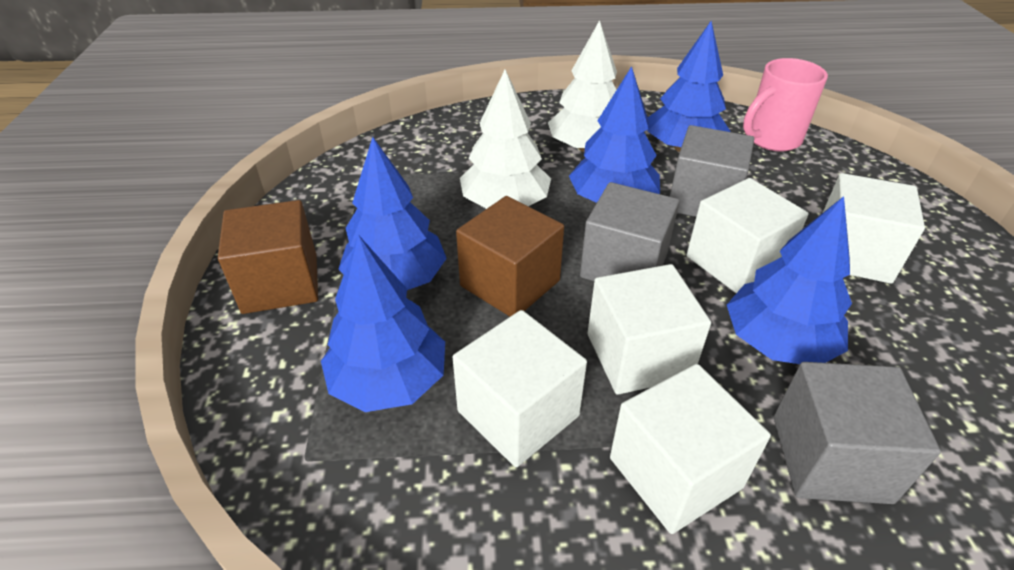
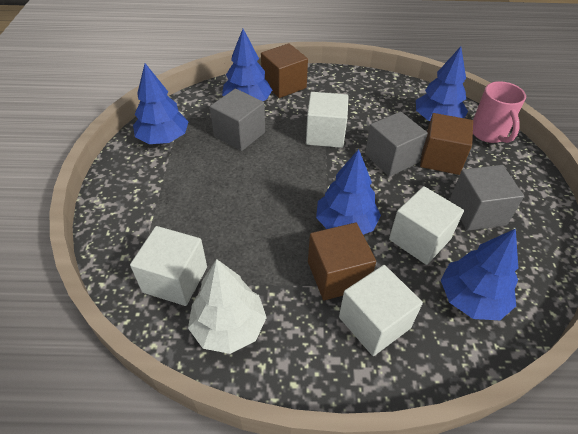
brown cube: [218,200,318,314] [456,196,564,317] = 2 -> [261,43,308,98] [308,223,376,300] [420,113,473,175] = 3
white cube: [453,310,587,467] [588,264,711,395] [610,364,771,534] [686,178,808,293] [823,173,925,284] = 5 -> [130,226,207,306] [306,92,349,148] [339,265,423,356] [389,186,464,265] = 4
white tree: [460,70,551,209] [548,20,617,152] = 2 -> [188,259,267,354] = 1

